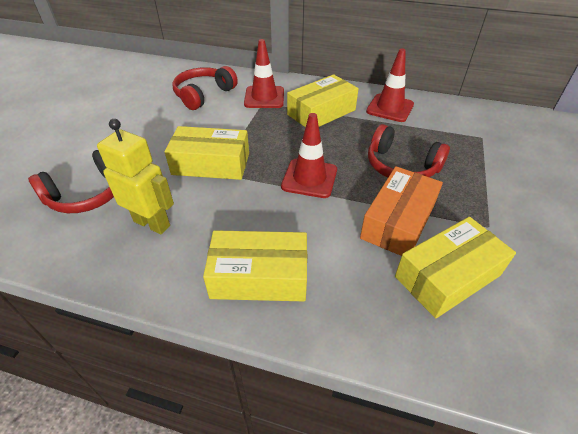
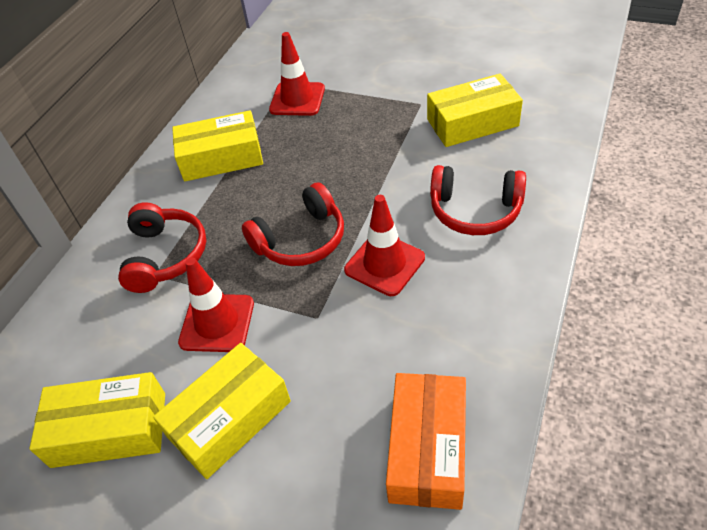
yellow robot: [97,119,174,234] = 1 -> none = 0

